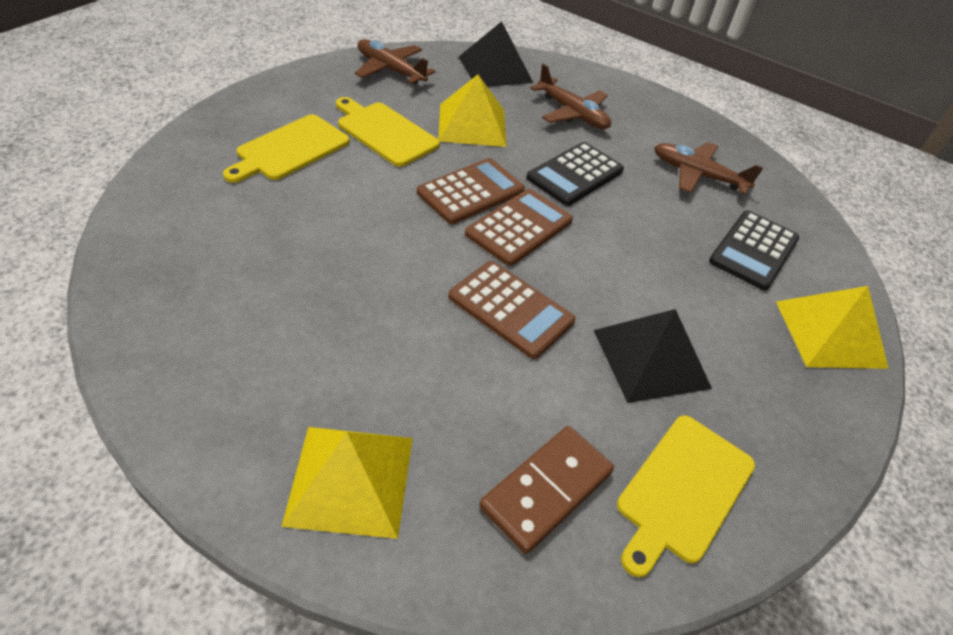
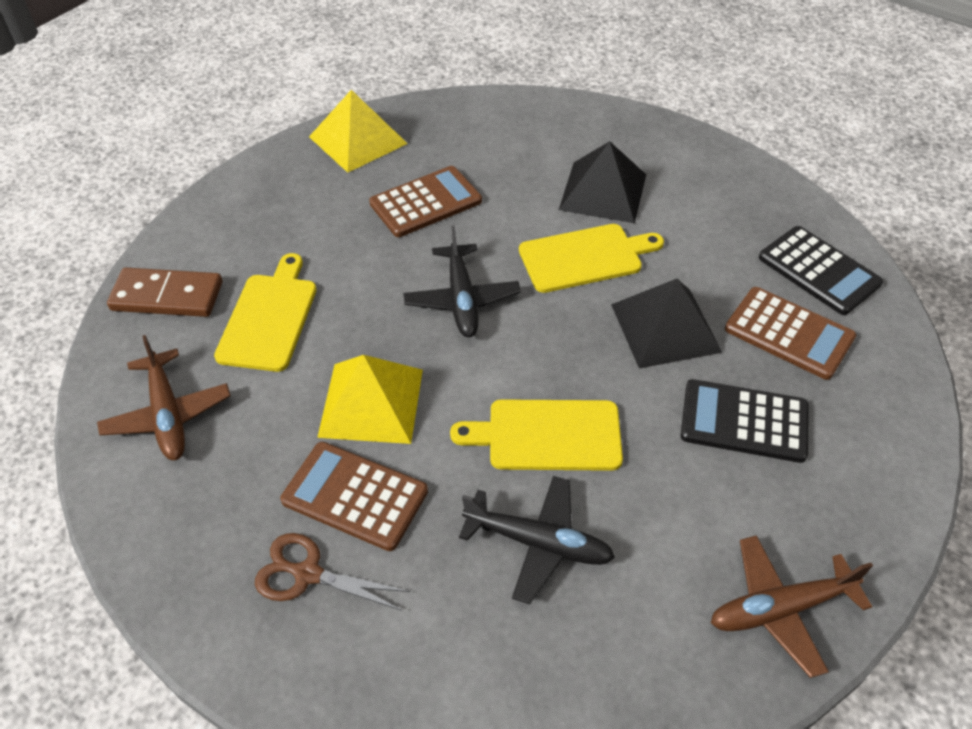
black plane: none = 0 -> [403,226,521,338] [459,476,615,604] = 2
brown plane: [355,39,435,84] [530,64,611,129] [654,142,764,194] = 3 -> [97,335,231,460] [711,535,873,678] = 2
brown scissors: none = 0 -> [255,533,410,611] = 1
yellow pyramid: [281,427,413,539] [438,74,507,147] [776,286,889,369] = 3 -> [309,90,408,173] [317,355,423,444] = 2

